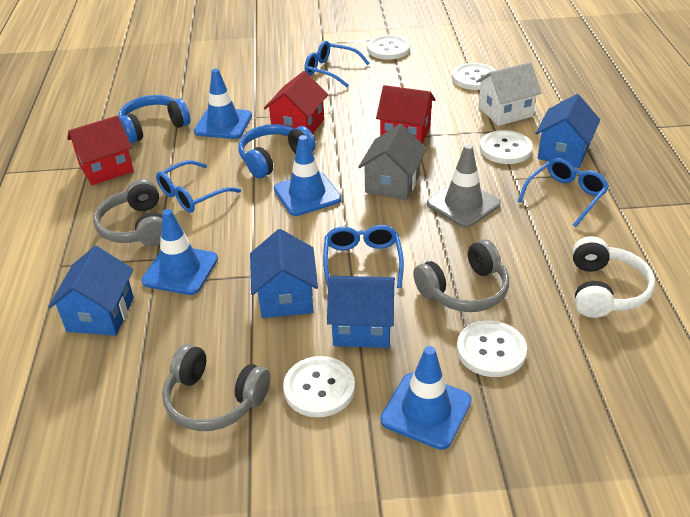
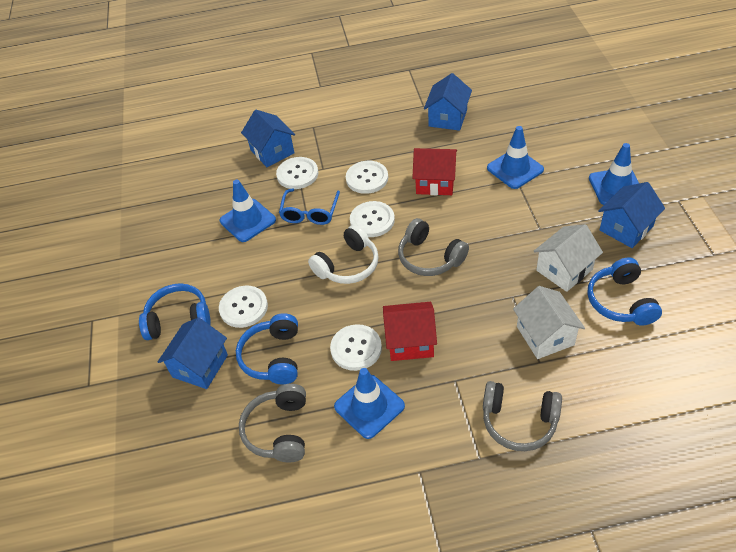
blue glasses: [156,160,241,213] [304,41,369,87] [323,225,404,288] [518,158,609,227] = 4 -> [279,188,340,225] = 1
blue headphones: [119,95,190,143] [238,124,316,178] = 2 -> [139,283,211,340] [236,313,298,384] [587,257,662,326] = 3
grey house: [358,124,427,201] = 1 -> none = 0
grey traffic cone: [427,144,501,228] = 1 -> none = 0
red house: [67,115,134,185] [263,71,328,136] [376,85,436,144] = 3 -> [383,302,437,361] [412,148,457,195] = 2
white house: [476,62,542,126] = 1 -> [513,286,585,359] [533,224,603,292] = 2

